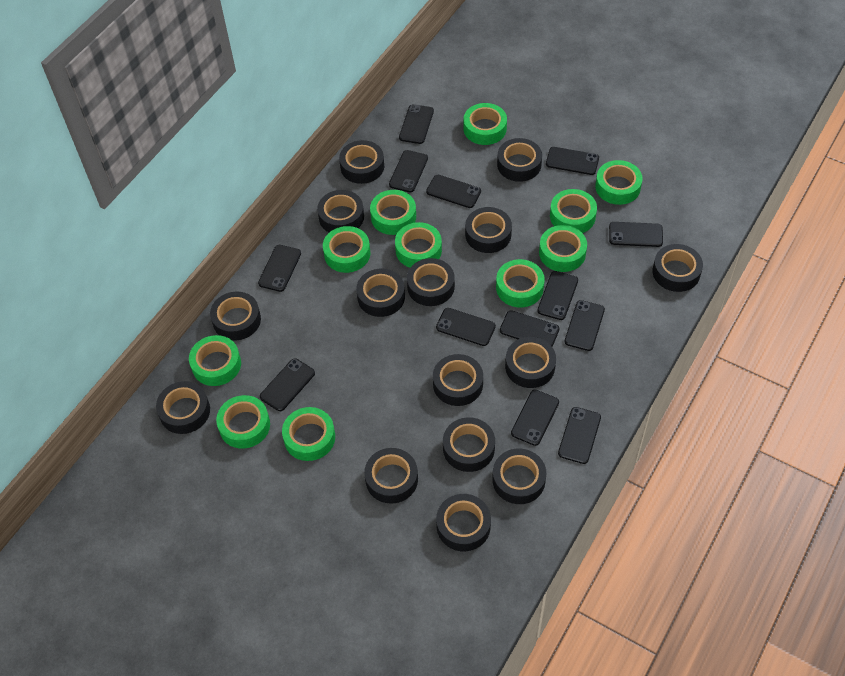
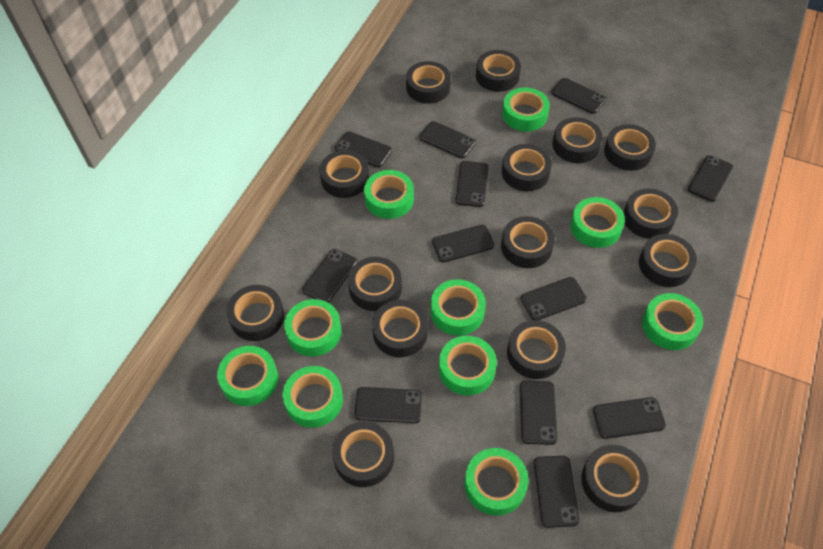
black phone: [258,245,301,292] [260,359,315,411] [389,150,428,193] [399,104,434,144] [426,175,481,208] [436,308,496,346] [500,310,560,347] [511,390,559,446] [537,271,578,320] [546,147,599,175] [558,407,601,464] [564,300,605,351] [609,222,663,247] = 13 -> [302,249,357,303] [335,131,392,167] [355,387,423,423] [419,121,476,158] [432,225,494,263] [456,161,489,207] [520,380,558,445] [521,277,587,320] [534,456,579,528] [551,78,606,114] [593,397,666,439] [688,155,734,202] = 12
green tape: [189,335,241,386] [216,395,270,449] [282,407,335,461] [323,226,370,273] [370,190,416,235] [395,222,442,268] [464,103,507,145] [496,259,545,307] [539,225,587,272] [550,189,597,233] [595,160,643,205] = 11 -> [217,346,278,406] [282,366,343,428] [284,299,342,356] [364,170,414,219] [431,279,486,335] [439,336,497,395] [464,448,528,516] [502,87,550,131] [571,197,625,248] [642,293,703,350] = 10

